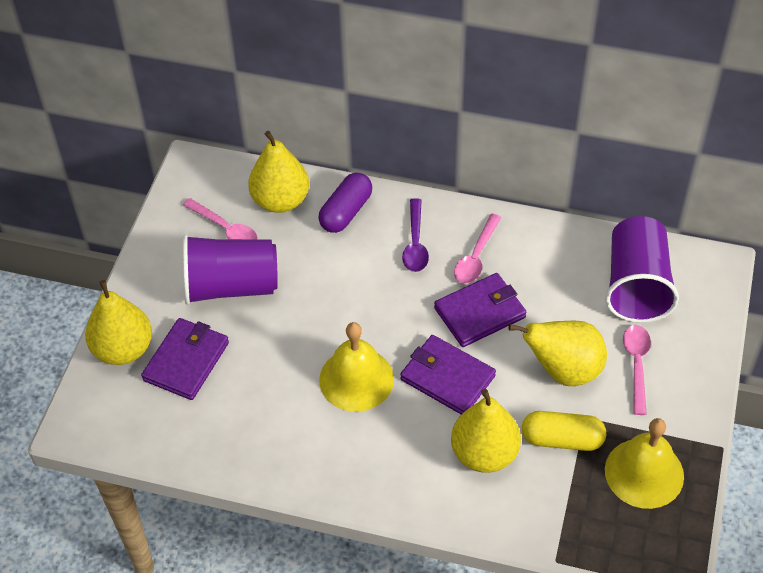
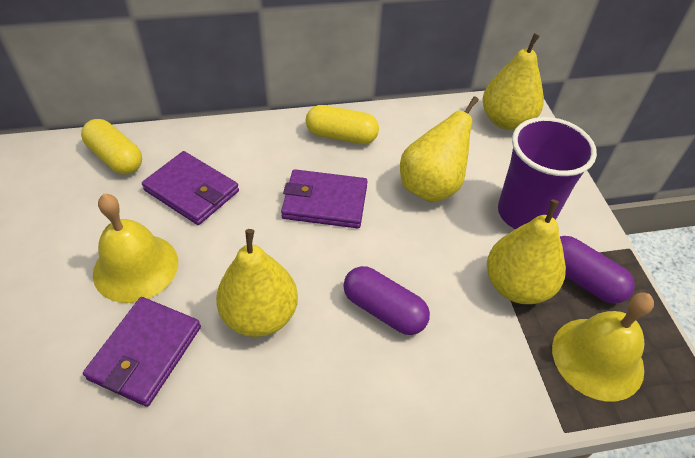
pink spoon: [183,198,258,239] [454,214,502,284] [623,325,651,415] = 3 -> none = 0
purple capsule: [318,173,372,233] = 1 -> [343,266,430,335] [560,236,635,304] = 2
purple cup: [183,234,278,305] [605,216,679,323] = 2 -> [498,117,597,229] = 1
purple spoon: [402,198,429,272] = 1 -> none = 0
yellow capsule: [522,411,606,451] = 1 -> [81,119,142,175] [306,105,379,144] = 2

